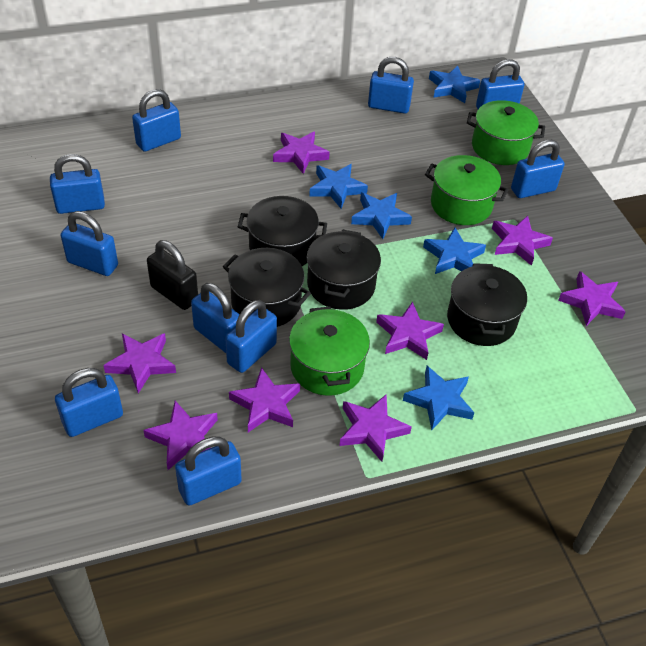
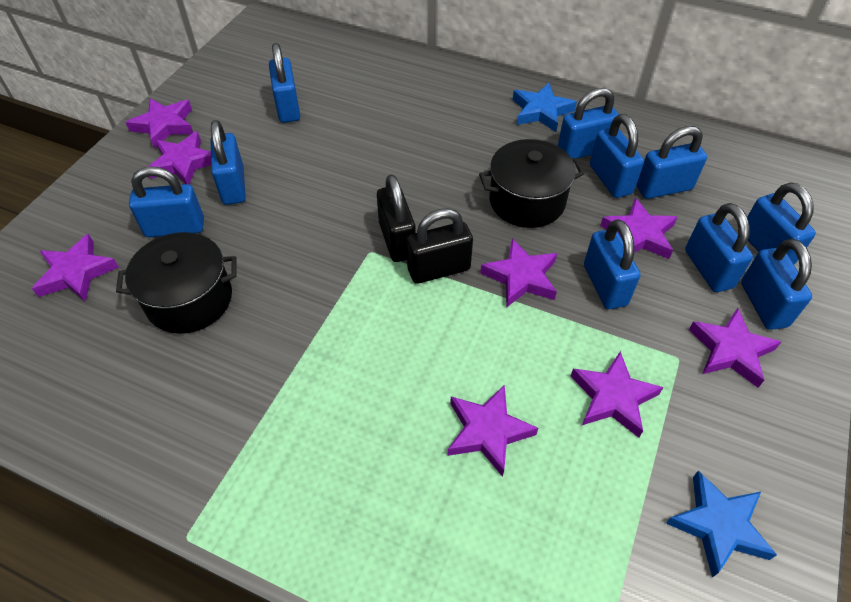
black padlock: [147,240,198,310] = 1 -> [377,174,416,262] [406,208,473,284] = 2
black pot: [223,248,311,327] [238,196,327,266] [307,229,381,310] [447,263,527,346] = 4 -> [116,232,237,334] [479,139,585,228] = 2
blue star: [309,164,368,209] [351,193,412,239] [403,366,475,430] [423,228,486,274] [429,66,480,103] = 5 -> [513,83,577,132] [666,471,777,577] = 2
green pot: [289,306,370,396] [425,155,509,225] [467,100,545,165] = 3 -> none = 0

